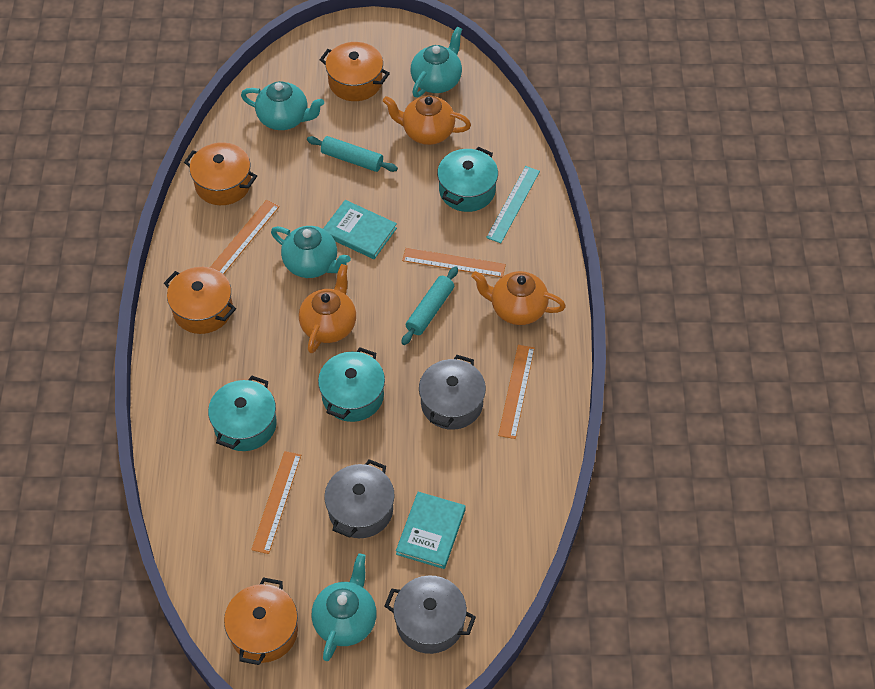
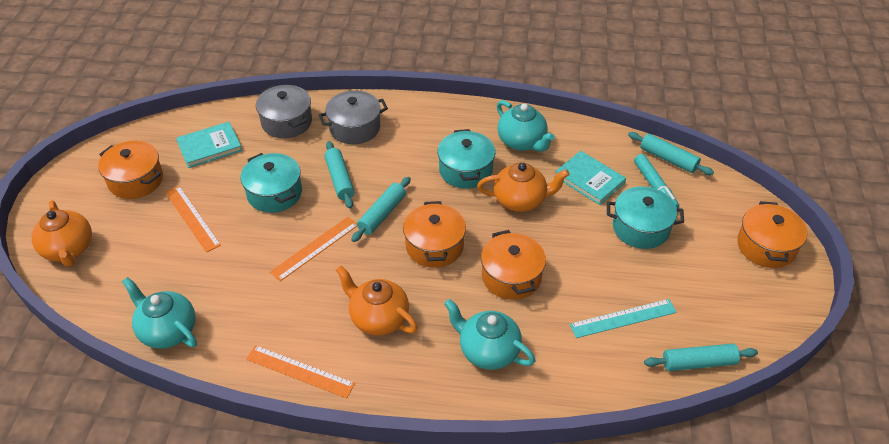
grey pot: [324,459,395,538] [384,575,476,654] [419,355,486,430] = 3 -> [256,85,312,138] [319,90,388,145] = 2
orange ruler: [210,200,280,274] [251,451,301,554] [402,248,506,277] [498,345,535,439] = 4 -> [165,186,221,253] [246,345,355,398] [270,217,357,281] = 3
turquoise marker: none = 0 -> [634,154,679,208] = 1
turquoise rolling pin: [307,136,398,172] [401,266,458,345] = 2 -> [324,141,355,209] [351,177,411,242] [628,132,714,175] [644,344,758,371] = 4
turquoise teapot: [241,81,324,130] [271,226,351,278] [311,553,377,661] [411,27,462,97] = 4 -> [122,277,197,349] [444,299,535,370] [497,100,555,152] = 3

